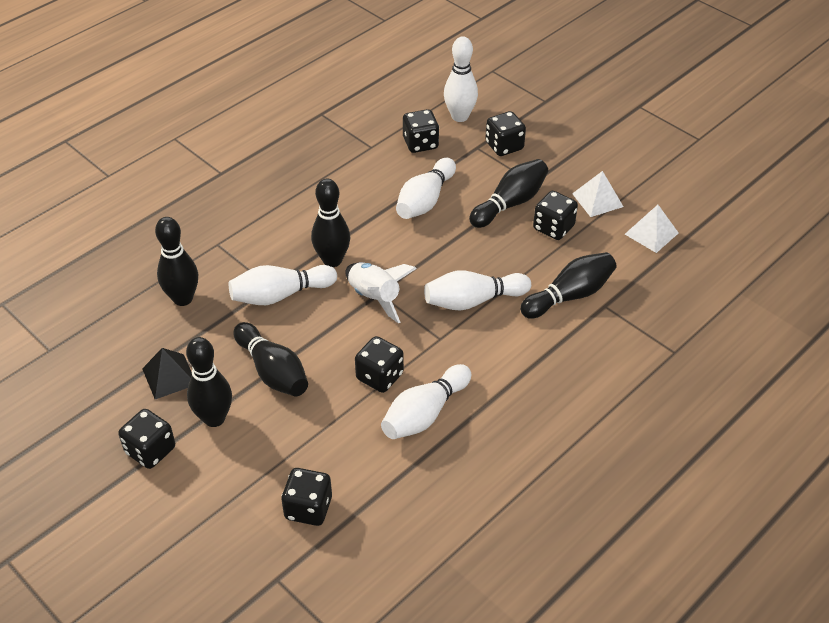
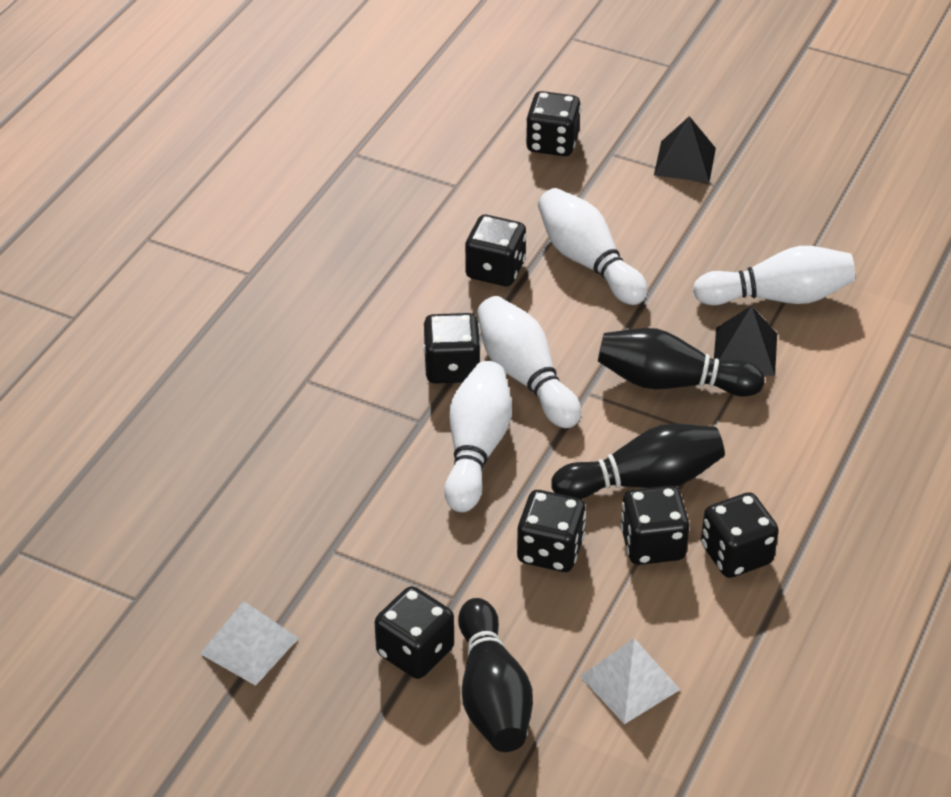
black bowling pin: [155,217,198,306] [186,337,232,427] [233,322,308,396] [311,179,350,267] [469,159,548,228] [520,252,617,319] = 6 -> [458,598,533,752] [551,424,725,499] [598,328,765,397] = 3
black dice: [118,409,175,469] [281,468,332,526] [355,336,404,393] [403,109,439,153] [485,111,526,156] [533,191,578,240] = 6 -> [375,586,454,679] [423,313,481,384] [465,215,526,286] [517,490,586,572] [526,91,581,156] [620,486,690,565] [701,492,779,578] = 7
black pyramid: [142,348,192,399] = 1 -> [654,116,716,182] [714,306,777,376] = 2
white bowling pin: [229,265,337,305] [381,364,471,439] [396,158,456,219] [424,270,531,311] [444,36,478,122] = 5 -> [444,361,512,512] [477,296,581,428] [538,188,648,305] [693,246,855,305] = 4
white rocket: [345,262,417,323] = 1 -> none = 0

